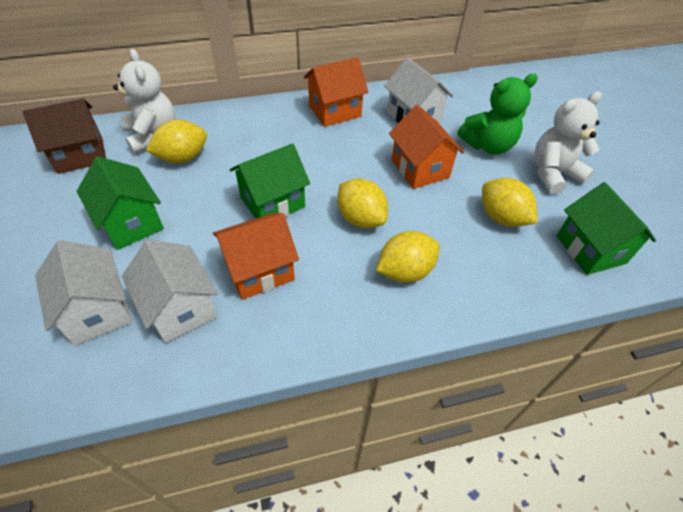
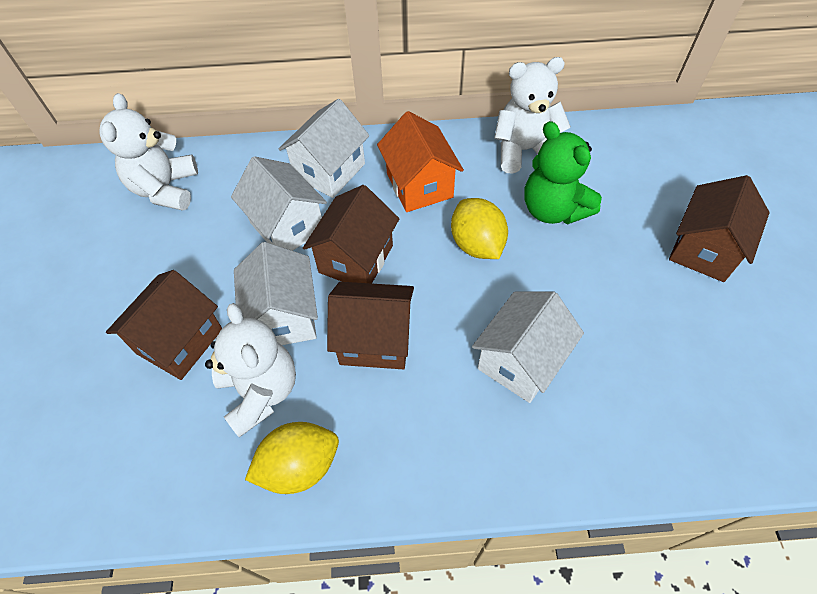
brown house: [23,99,106,174] = 1 -> [106,270,222,380] [303,185,400,284] [327,282,414,369] [669,175,769,282] = 4
green house: [77,156,164,250] [230,143,310,218] [556,182,656,275] = 3 -> none = 0
orange house: [213,213,299,300] [304,57,368,127] [389,105,464,189] = 3 -> [377,111,464,212] = 1
white house: [35,240,132,346] [122,239,218,343] [384,58,453,123] = 3 -> [231,156,327,251] [234,242,318,345] [279,99,369,198] [472,291,584,403] = 4
white teddy bear: [113,49,175,154] [534,91,602,195] = 2 -> [99,93,198,211] [205,303,296,437] [494,57,571,174] = 3
yellow lemon: [146,119,207,163] [337,178,388,228] [376,231,440,283] [482,178,537,227] = 4 -> [245,422,339,494] [451,198,508,259] = 2

